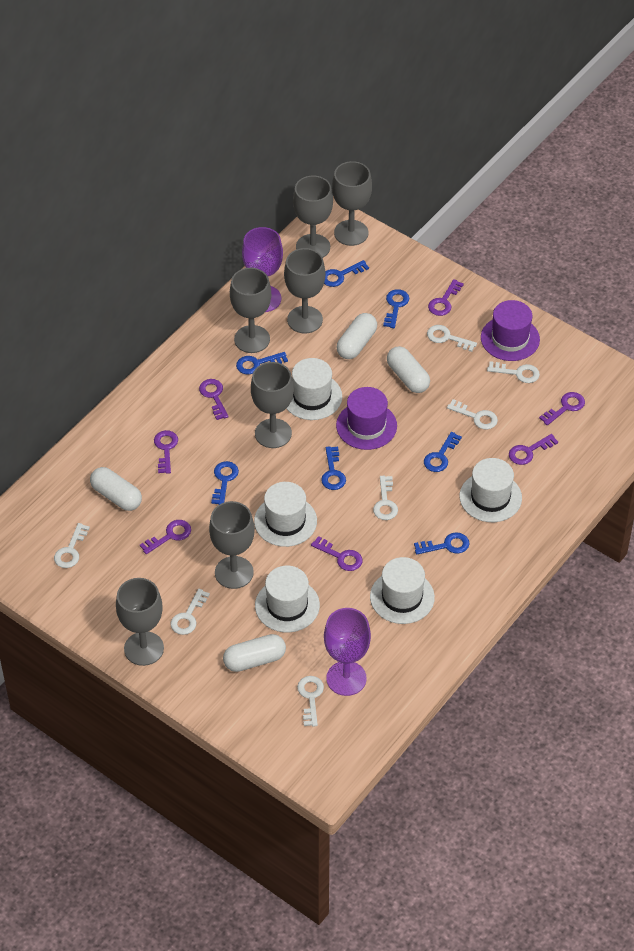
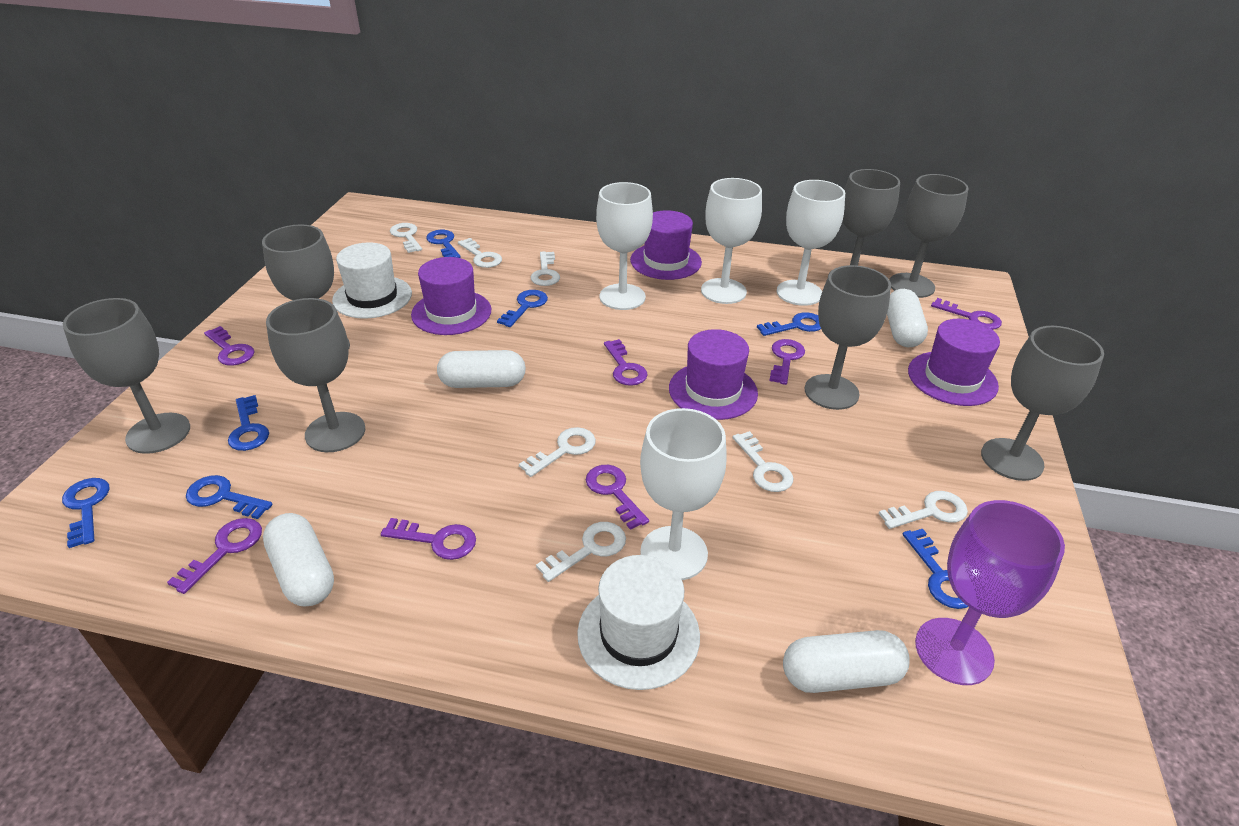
purple goblet: [242,227,283,312] [324,608,371,696] = 2 -> [915,500,1065,685] = 1
purple hat: [336,387,397,450] [481,300,540,361] = 2 -> [411,257,491,335] [630,210,702,280] [669,329,758,420] [908,319,1000,406] = 4
white goblet: none = 0 -> [596,182,653,310] [640,408,727,580] [701,178,762,304] [776,180,845,306] = 4
white hat: [254,482,317,547] [255,566,320,632] [286,358,342,420] [370,557,435,624] [459,458,522,522] = 5 -> [332,242,412,319] [577,555,700,690] = 2

